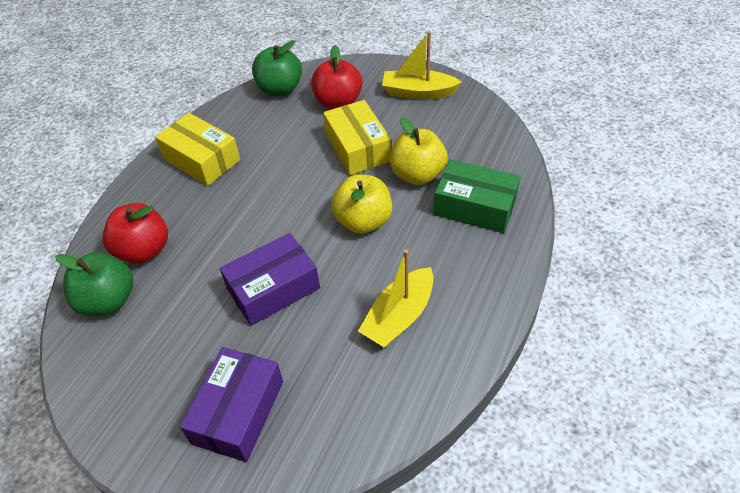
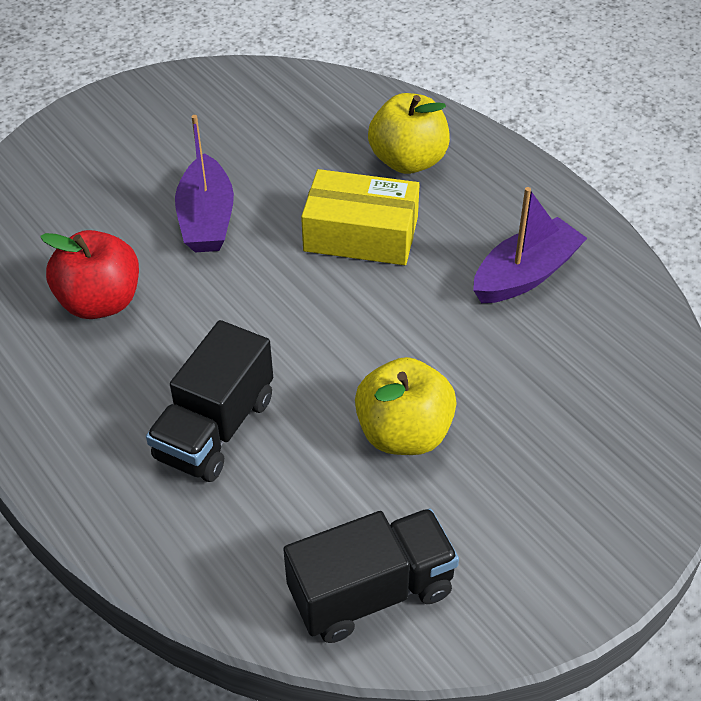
black truck: none = 0 -> [146,320,273,482] [283,508,459,643] = 2
green apple: [55,252,133,316] [252,40,302,97] = 2 -> none = 0
green box: [434,159,521,233] = 1 -> none = 0
purple boat: none = 0 -> [175,115,234,252] [473,187,587,303] = 2
purple box: [180,347,283,462] [220,233,320,326] = 2 -> none = 0
red apple: [102,203,168,264] [311,45,363,110] = 2 -> [40,230,139,319] = 1
yellow boat: [358,249,433,348] [382,31,462,100] = 2 -> none = 0
yellow box: [155,113,240,186] [323,100,391,175] = 2 -> [301,169,420,265] = 1

